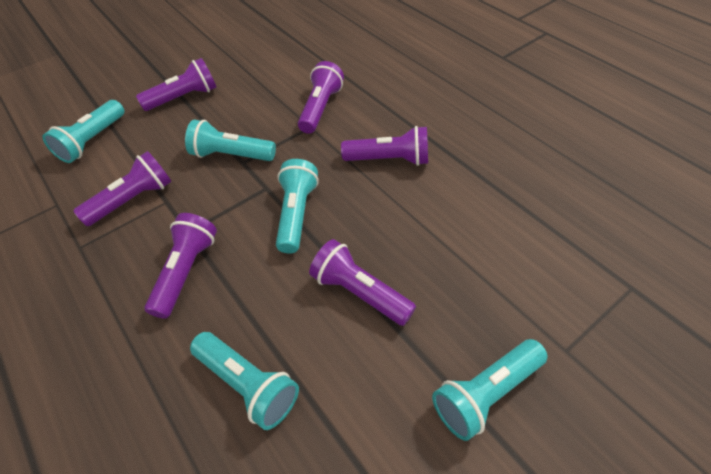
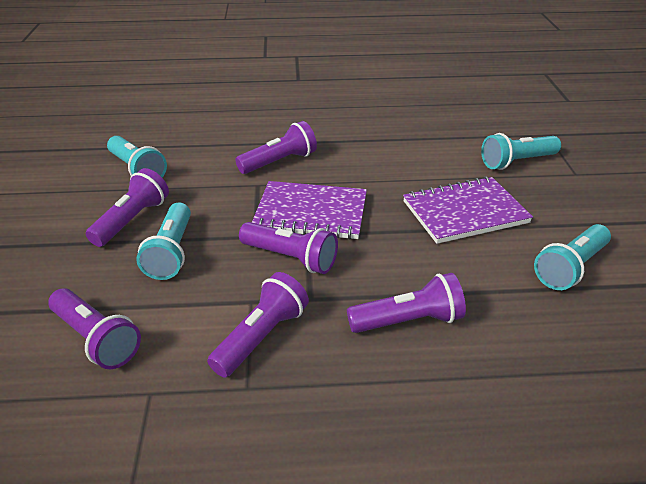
purple notebook: none = 0 -> [252,181,367,239] [403,176,533,244] = 2
turquoise flashlight: [42,100,125,163] [185,119,276,161] [190,332,299,430] [276,159,319,254] [432,339,548,441] = 5 -> [107,136,167,178] [136,203,191,280] [481,133,561,170] [534,224,611,290] = 4

